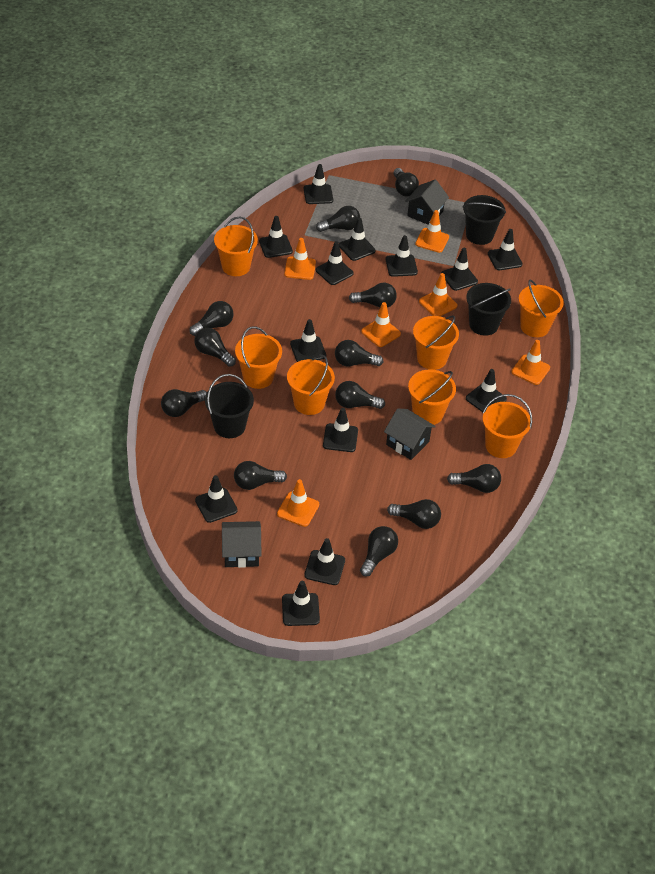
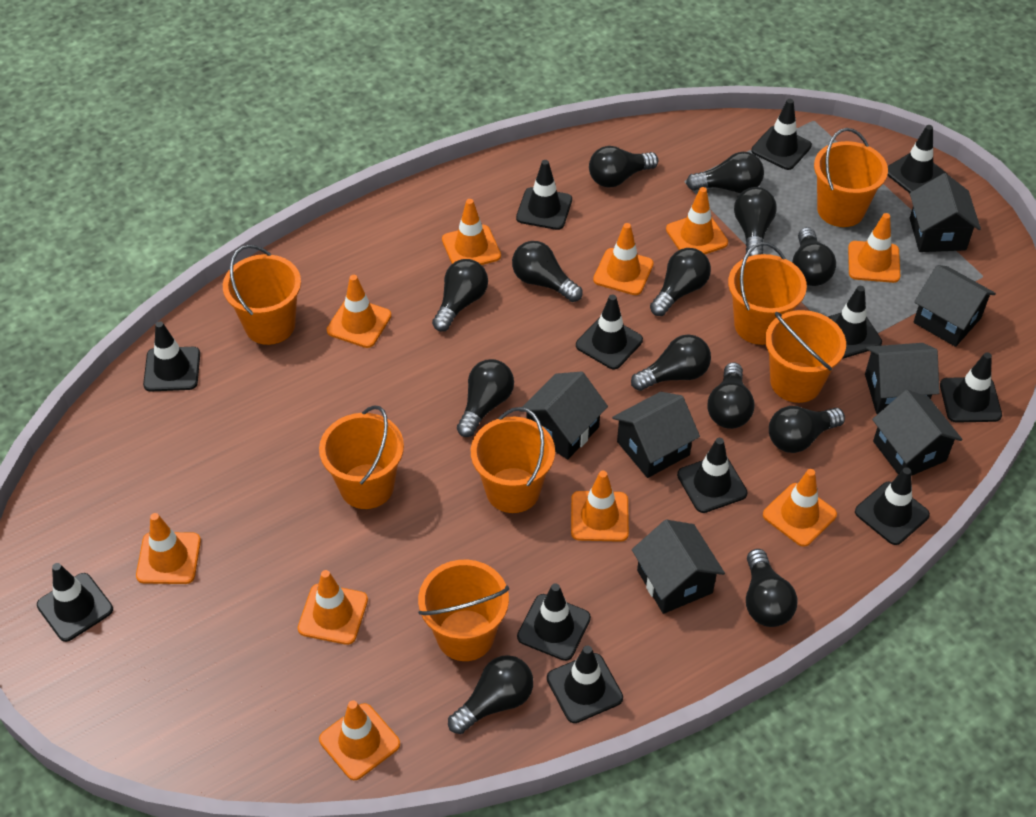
black bucket: [205,374,254,438] [463,195,506,245] [466,283,511,336] = 3 -> none = 0
black house: [222,521,262,568] [384,409,436,460] [405,179,449,225] = 3 -> [520,371,608,460] [612,392,700,478] [632,520,725,614] [865,343,940,414] [872,390,963,476] [910,173,981,252] [914,265,996,347] = 7
black light bulb: [161,389,207,417] [189,301,234,336] [194,328,236,367] [234,461,287,490] [316,206,360,232] [335,340,384,366] [335,381,385,409] [349,283,397,308] [360,526,398,576] [387,499,441,529] [393,168,419,197] [447,464,501,493] = 12 -> [432,259,488,331] [448,655,533,734] [457,359,514,437] [512,241,583,302] [589,146,658,188] [631,334,711,391] [650,248,711,316] [686,152,764,193] [708,362,755,429] [734,187,777,257] [746,549,798,627] [769,406,845,453] [792,227,836,286] = 13
black traffic cone: [195,475,238,523] [259,216,293,258] [282,581,320,626] [290,319,326,362] [304,164,333,204] [304,538,345,585] [316,241,353,285] [323,408,358,452] [339,218,376,261] [385,235,418,277] [441,248,478,291] [466,369,507,412] [488,229,522,270] = 13 -> [37,563,113,642] [143,321,200,391] [516,160,572,230] [517,583,591,661] [547,645,623,723] [576,294,643,369] [677,438,747,513] [751,99,812,170] [828,286,882,359] [855,467,930,545] [887,125,947,193] [940,352,1002,423] = 12
orange traffic cone: [277,479,319,527] [284,238,316,280] [361,302,401,347] [415,210,449,253] [419,273,458,316] [511,340,550,385] = 6 -> [136,513,201,584] [298,570,368,645] [319,700,400,780] [327,275,391,348] [442,199,501,265] [571,471,629,542] [593,223,654,295] [666,187,728,254] [763,469,837,547] [848,213,900,283] = 10

